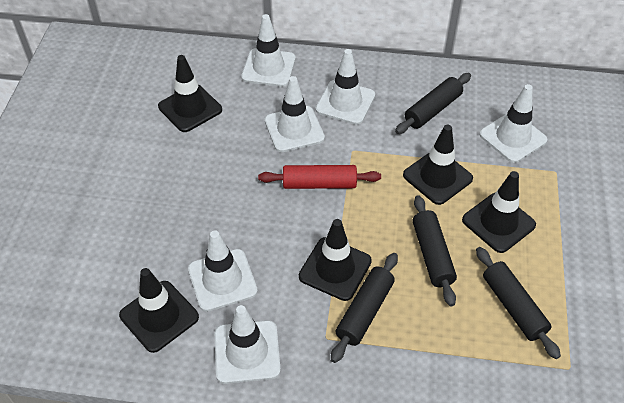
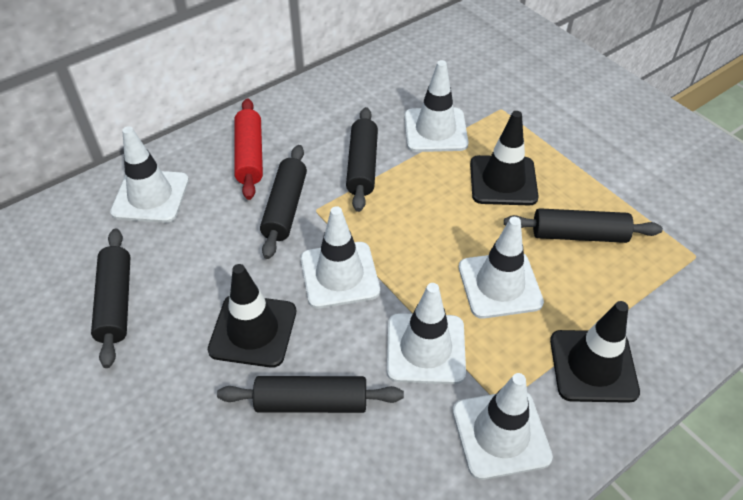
black rolling pin: [331,253,398,363] [395,73,471,134] [413,195,457,306] [476,247,561,359] = 4 -> [91,228,131,368] [217,376,404,413] [260,145,307,259] [346,107,378,212] [504,208,663,243] = 5
black traffic cone: [119,268,199,353] [158,55,222,132] [299,219,372,301] [403,125,473,205] [462,171,536,253] = 5 -> [208,264,296,368] [470,111,539,205] [550,301,640,403] = 3

